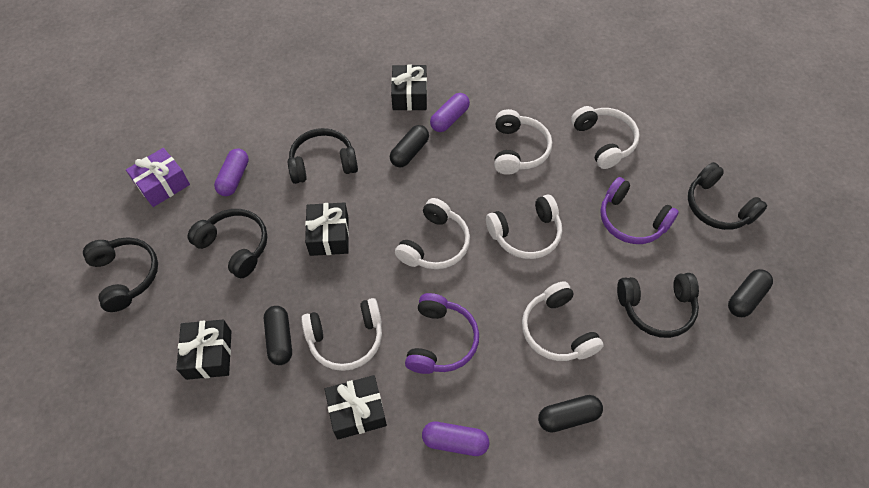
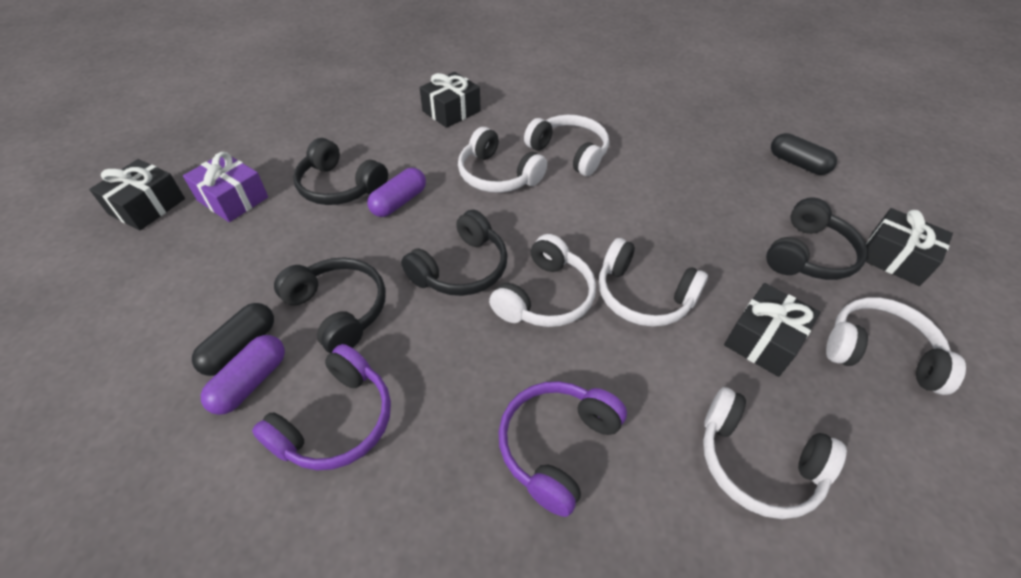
black capsule: [264,306,292,365] [390,125,429,167] [538,395,603,433] [728,269,773,317] = 4 -> [192,303,274,376] [771,133,837,175] = 2
black headphones: [83,237,158,312] [188,209,267,278] [288,128,358,184] [617,273,699,338] [688,162,767,230] = 5 -> [274,257,386,353] [293,138,388,205] [401,210,508,296] [766,197,868,280] = 4
purple capsule: [214,148,249,196] [422,422,489,456] [430,93,470,132] = 3 -> [201,335,285,415] [367,168,426,217] = 2

